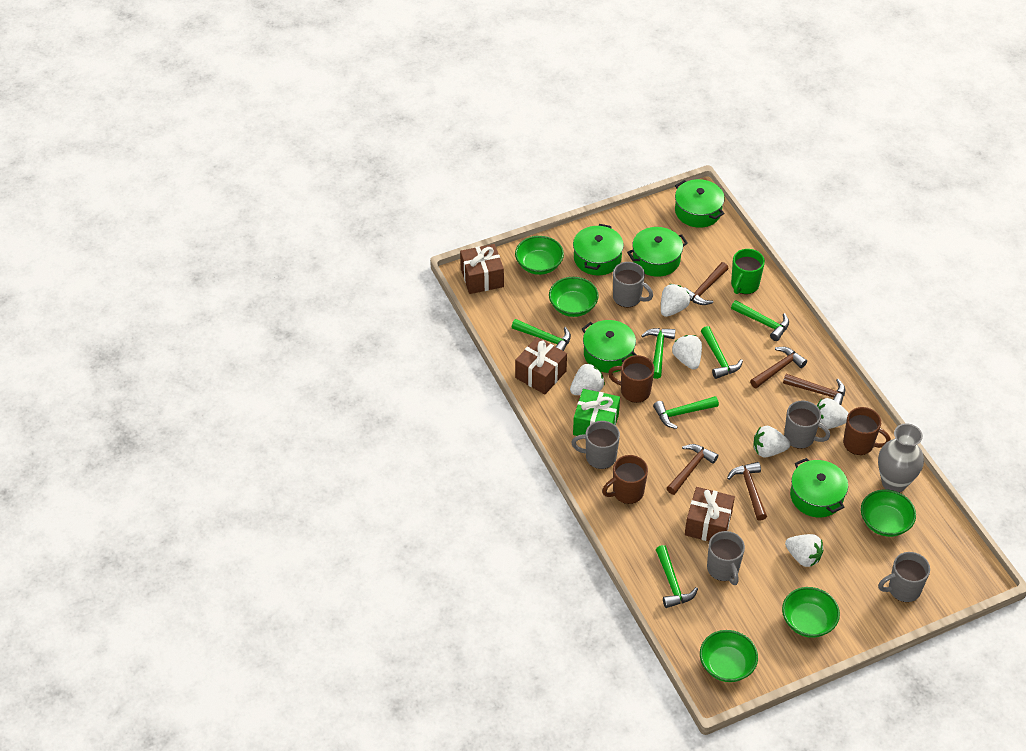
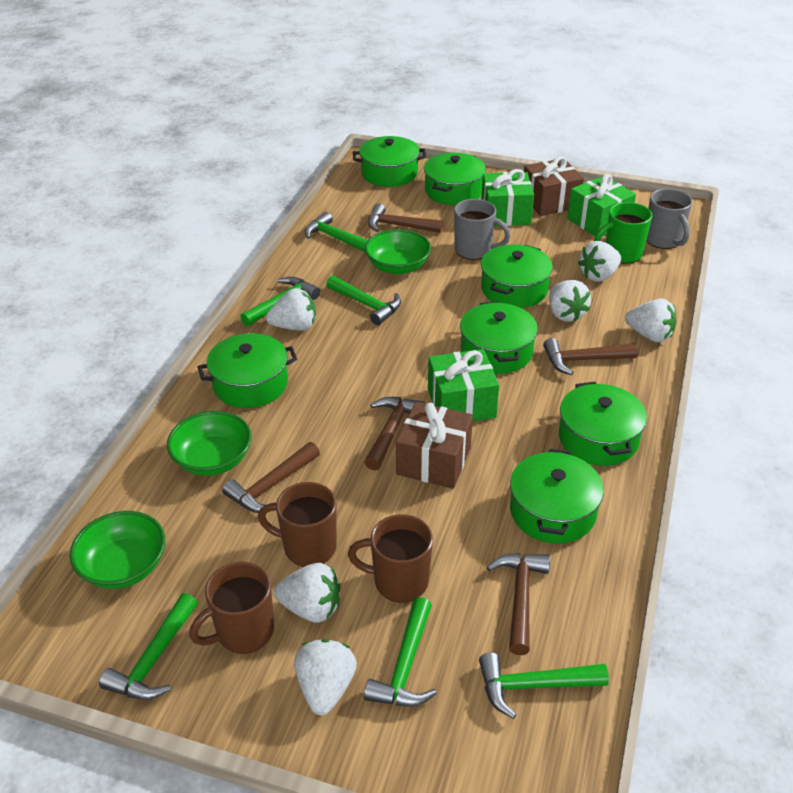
brown gift: [460,244,504,294] [515,337,567,394] [685,487,735,541] = 3 -> [396,402,473,489] [524,156,584,216] = 2
green bowl: [515,236,564,275] [549,277,599,317] [700,630,758,682] [782,587,840,638] [861,489,916,537] = 5 -> [70,511,165,589] [167,411,252,476] [365,229,431,274] = 3
green gift: [573,389,620,436] = 1 -> [428,349,499,421] [481,169,534,226] [567,174,636,237] = 3
green pot: [573,224,624,275] [582,320,636,373] [627,227,688,277] [675,179,725,228] [790,458,848,518] = 5 -> [198,333,297,408] [353,136,426,187] [424,153,486,205] [460,301,538,374] [481,245,553,308] [510,449,604,544] [559,381,647,466] = 7
grey mug: [571,421,620,469] [613,262,653,308] [707,531,745,585] [784,401,830,449] [878,552,930,602] = 5 -> [454,199,510,260] [646,189,693,249] = 2
grey vase: [878,423,924,493] = 1 -> none = 0

